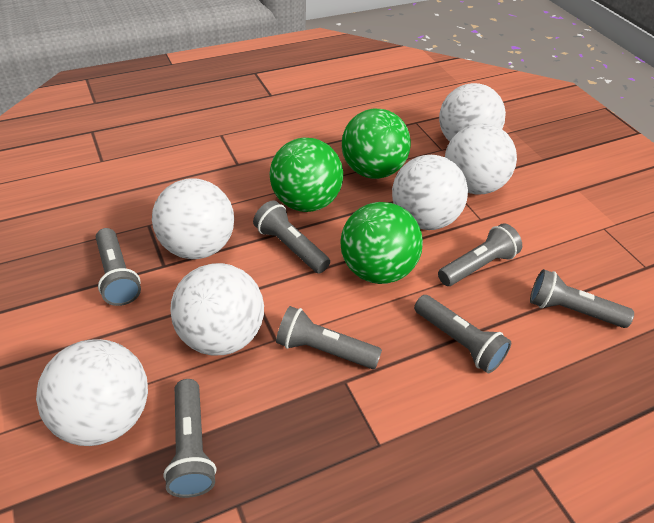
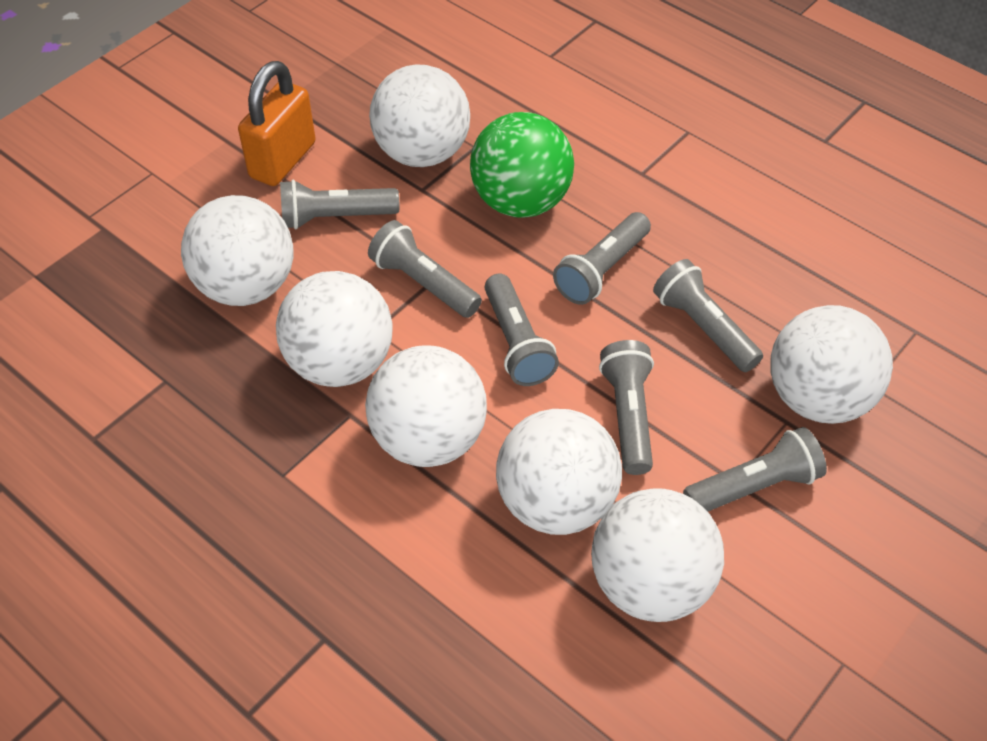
green ball: [270,138,343,212] [340,202,423,284] [342,108,411,179] = 3 -> [470,112,574,218] = 1
orange padlock: none = 0 -> [238,61,316,186] = 1
white ball: [36,339,148,446] [152,178,234,259] [170,263,264,355] [392,155,468,230] [439,83,506,142] [445,123,517,195] = 6 -> [181,195,293,306] [276,271,393,387] [365,345,487,467] [369,64,470,167] [496,409,622,535] [591,488,724,622] [770,305,893,424] = 7

